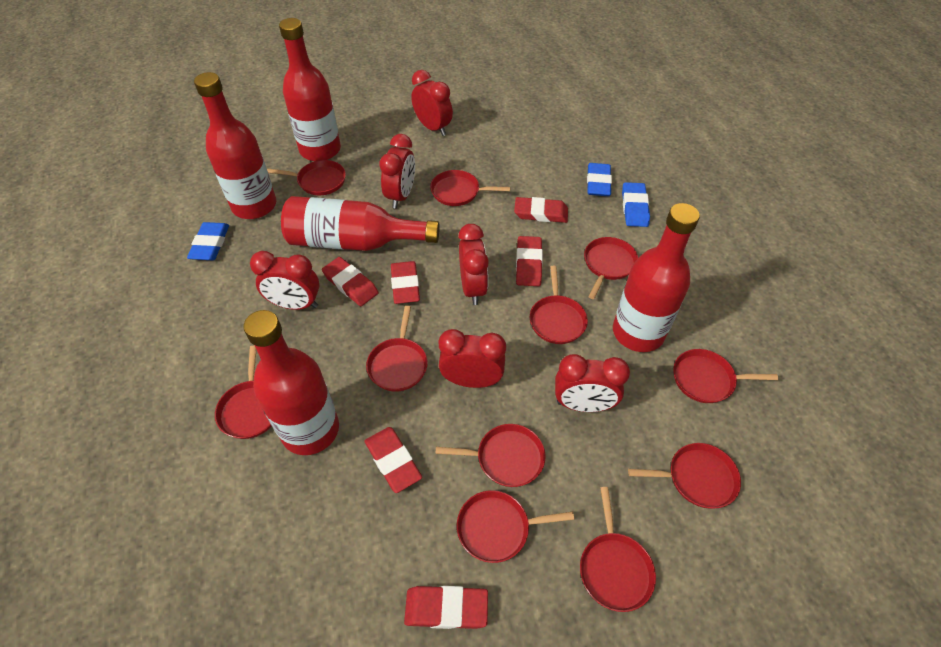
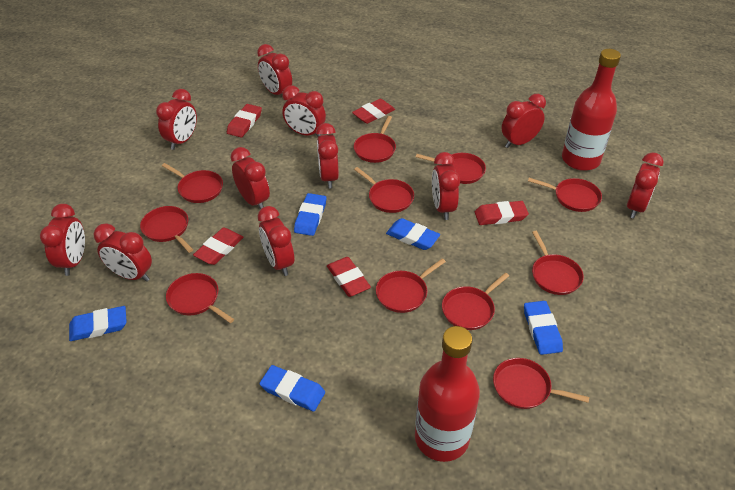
blue eraser: [187,222,229,260] [587,163,612,196] [622,182,650,227] = 3 -> [69,306,127,341] [260,365,325,412] [294,193,326,236] [386,218,440,250] [524,301,563,355] = 5
red bottle: [194,72,276,219] [243,310,339,455] [279,18,341,161] [281,196,440,251] [613,203,700,352] = 5 -> [415,326,480,462] [562,49,621,171] = 2
red clock: [250,251,320,310] [379,134,415,209] [411,70,453,136] [439,329,506,388] [458,224,489,305] [555,354,630,412] = 6 -> [40,204,85,276] [93,223,152,282] [156,89,197,150] [231,147,270,210] [257,44,292,95] [258,206,294,276] [282,85,326,137] [316,123,339,189] [432,152,460,220] [502,94,546,148] [627,153,664,218] = 11
red eraser: [322,257,379,306] [365,427,422,493] [391,261,420,304] [404,586,488,629] [514,197,568,223] [516,236,543,286] = 6 -> [193,228,244,265] [227,104,262,137] [327,257,371,297] [352,99,395,124] [475,201,529,225] = 5

